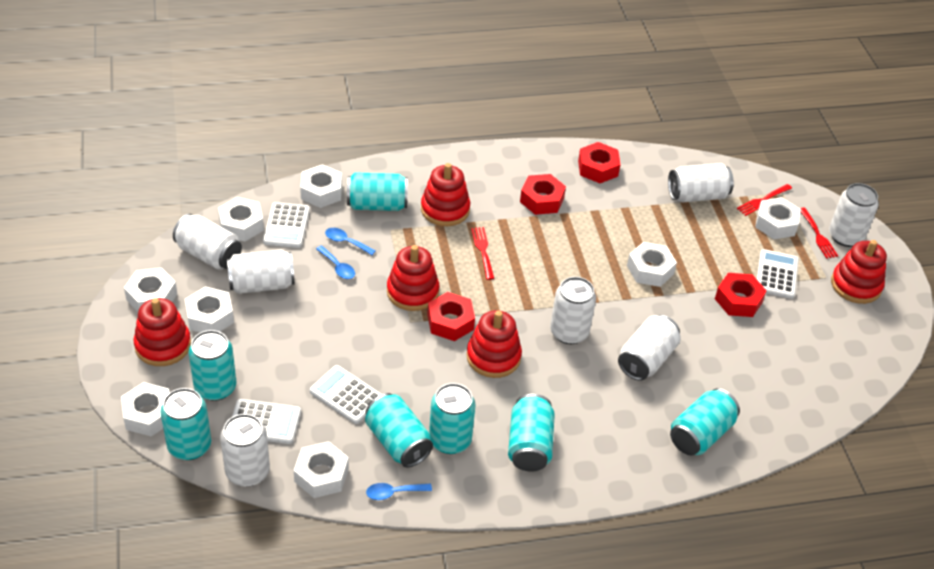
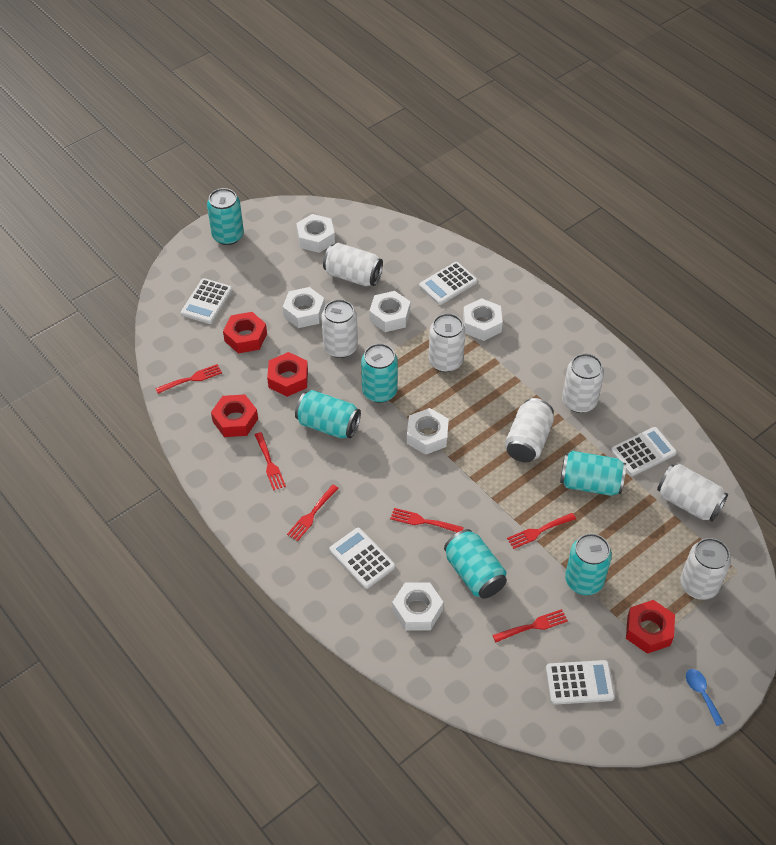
blue spoon: [316,245,355,279] [325,228,376,255] [366,483,432,500] = 3 -> [686,669,724,726] = 1
red fork: [471,227,495,280] [737,184,792,216] [800,208,838,259] = 3 -> [155,364,222,394] [255,432,286,491] [287,485,339,541] [390,508,464,533] [492,609,568,642] [507,513,576,549] = 6
red stacking toy: [134,298,191,366] [387,245,439,311] [421,163,470,226] [467,310,522,378] [831,240,887,304] = 5 -> none = 0
turquoise can: [160,388,211,460] [189,330,237,401] [347,172,408,211] [365,393,433,467] [429,383,476,454] [508,394,555,471] [670,388,740,455] = 7 -> [207,188,244,245] [295,390,361,438] [361,344,398,403] [444,529,507,599] [560,451,626,496] [565,533,612,595] = 6
white calculator: [232,399,301,444] [263,202,310,248] [310,365,381,424] [757,249,799,299] = 4 -> [181,278,232,324] [329,528,395,589] [419,262,477,305] [546,660,615,705] [611,427,677,476] = 5
white nut: [121,382,170,437] [124,268,177,312] [185,287,234,333] [218,197,264,241] [294,441,349,498] [300,164,342,208] [627,242,677,287] [755,197,801,239] = 8 -> [283,287,325,328] [296,214,335,253] [369,291,410,332] [392,582,443,631] [407,408,449,455] [463,298,503,341] = 6

